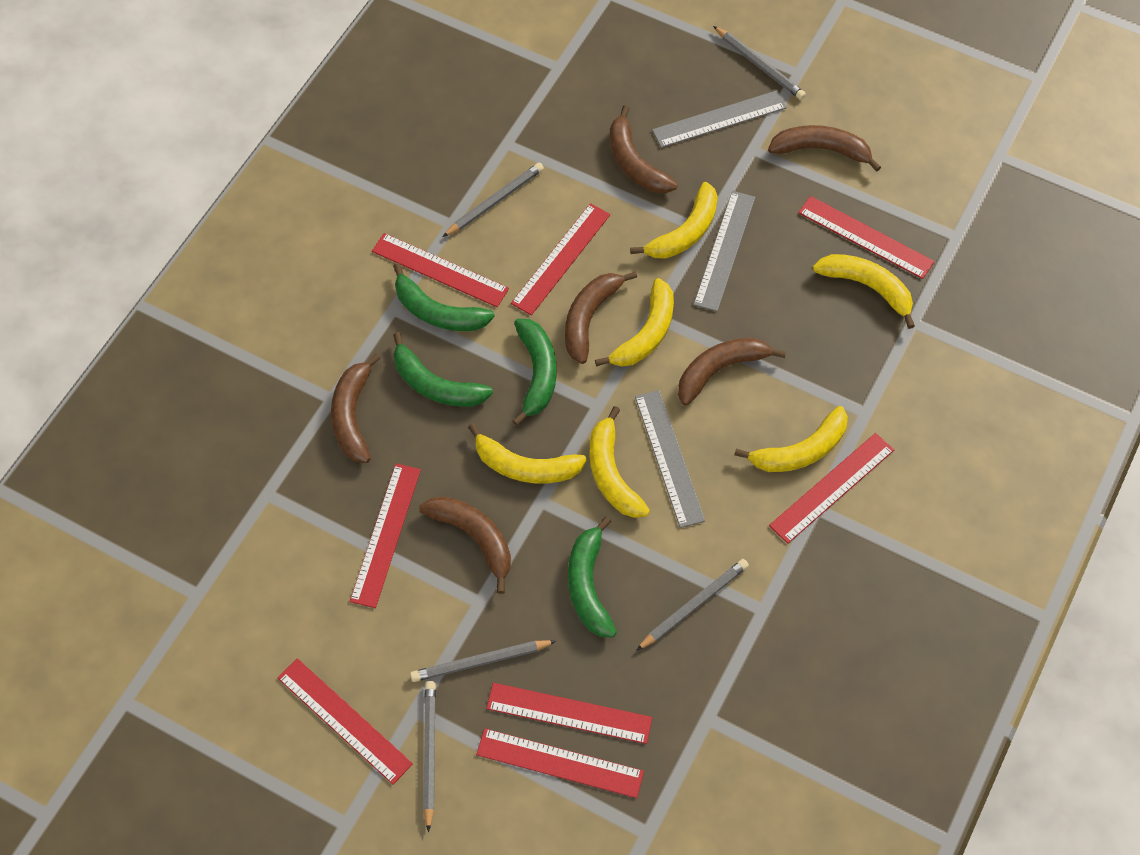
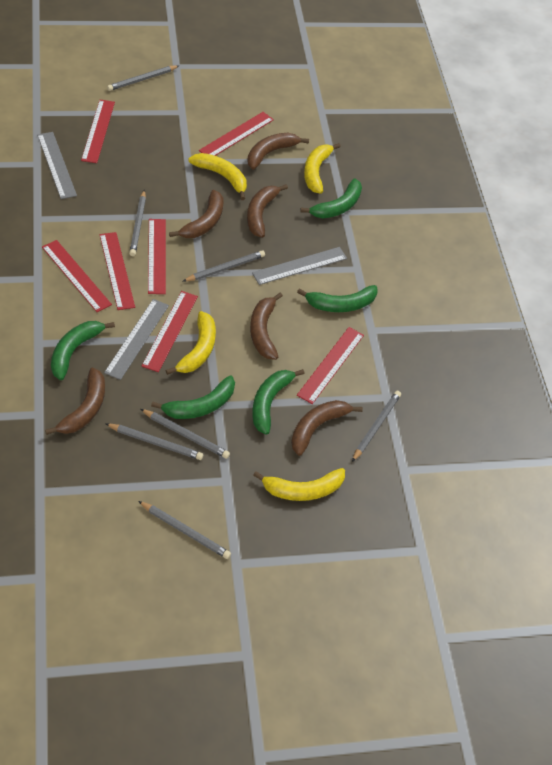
green banana: [393,263,495,331] [393,332,493,407] [513,319,556,426] [568,517,617,637] = 4 -> [51,321,115,380] [151,375,235,419] [252,369,305,435] [297,285,378,312] [300,178,362,218] = 5
grey pencil: [410,640,556,682] [423,681,436,832] [442,163,544,237] [636,559,749,651] [713,26,806,100] = 5 -> [105,423,203,460] [107,65,179,91] [129,189,146,256] [138,501,231,559] [141,409,230,459] [182,250,265,282] [352,391,401,462] = 7
red ruler: [278,658,413,784] [350,464,421,608] [372,233,509,307] [476,728,644,798] [486,683,652,744] [511,203,610,315] [769,433,894,544] [798,196,935,279] = 8 -> [42,240,112,312] [81,100,115,163] [99,232,135,310] [142,291,198,372] [148,219,166,294] [199,112,274,156] [297,327,364,404] = 7
yellow banana: [468,423,587,484] [590,406,650,518] [595,278,674,367] [630,182,718,259] [734,406,848,472] [813,254,915,329] = 6 -> [166,311,216,375] [188,153,247,200] [253,468,345,501] [304,143,341,194] = 4

